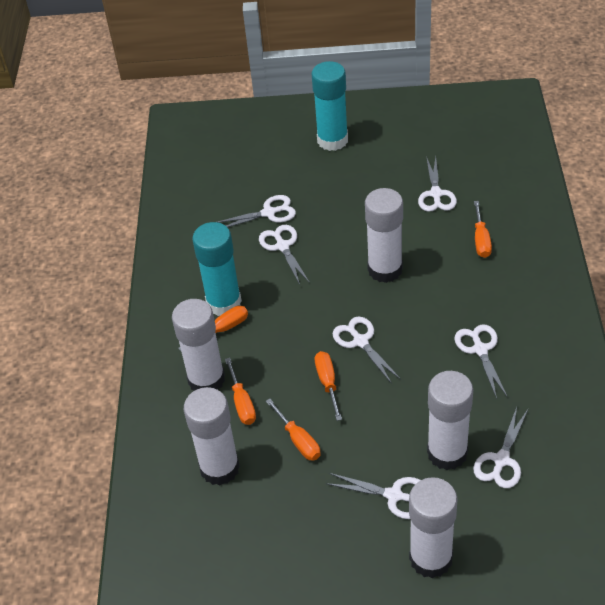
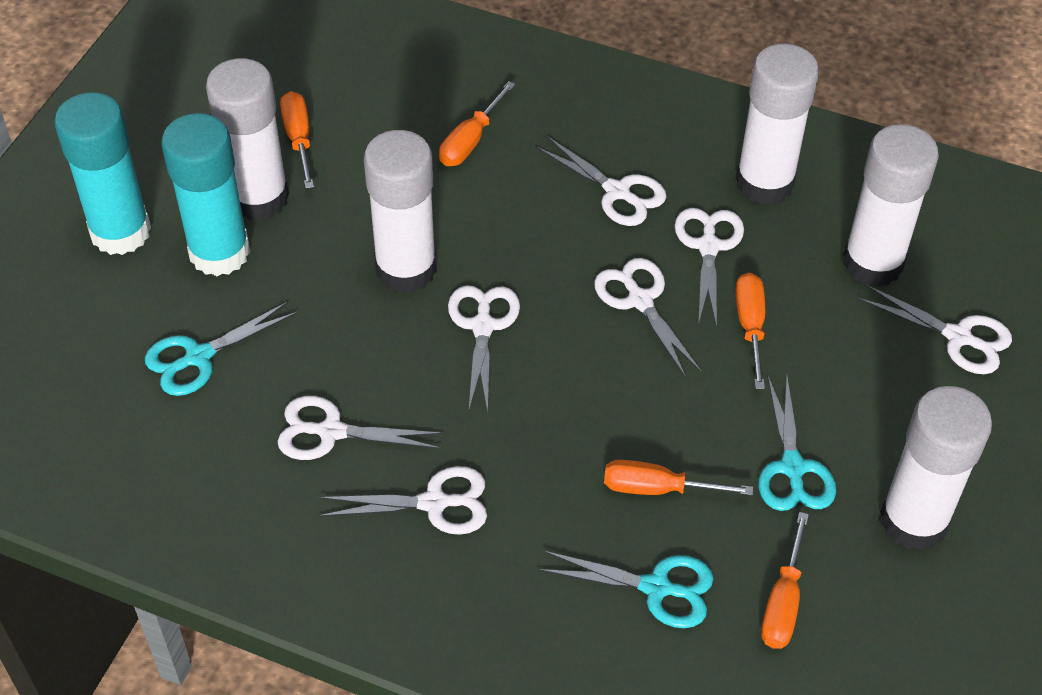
turquoise scissors: none = 0 -> [145,301,297,396] [539,551,714,628] [758,374,836,511] = 3

